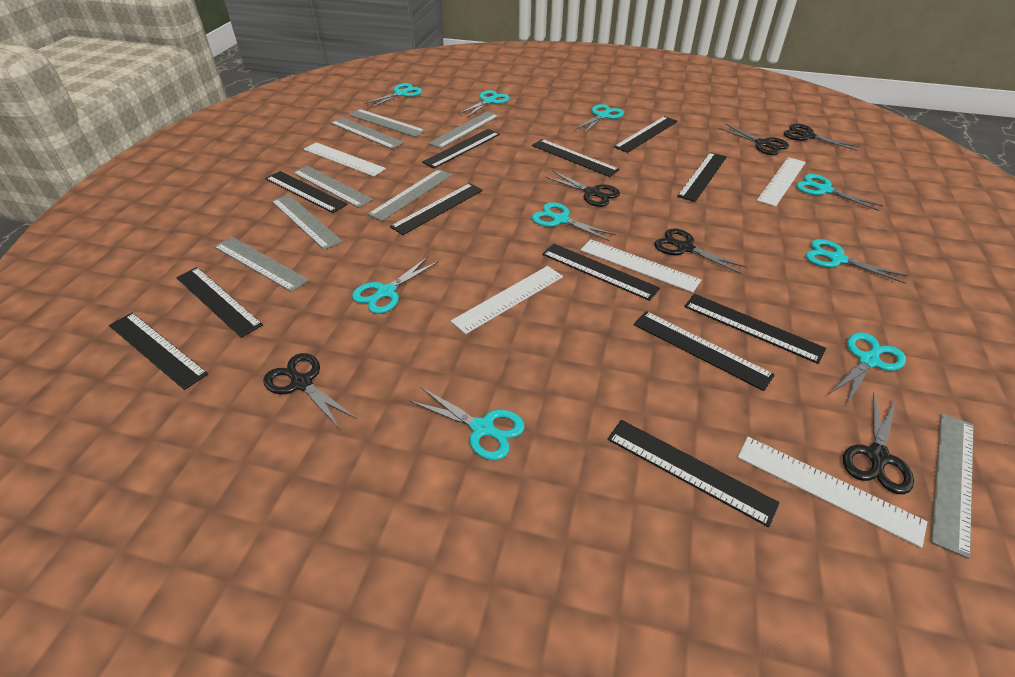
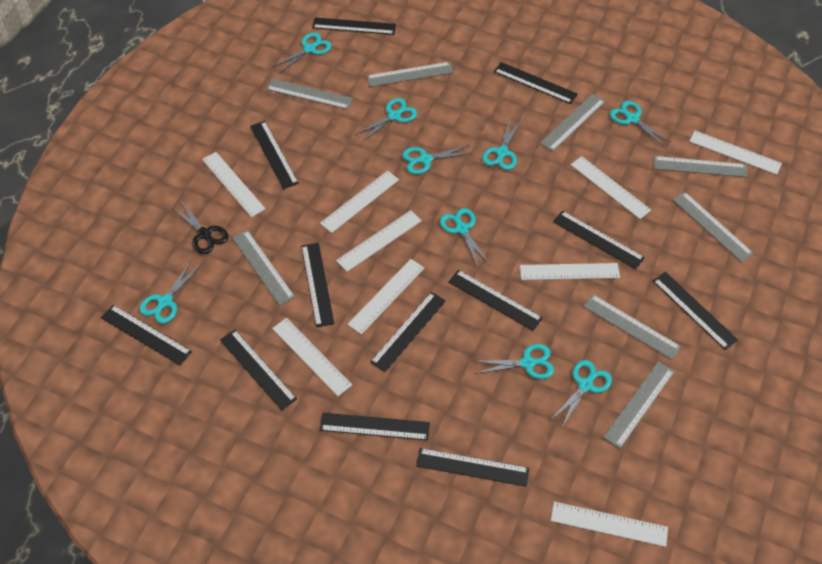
black scissors: [263,353,357,430] [545,171,620,207] [654,229,747,274] [719,124,789,155] [784,124,860,151] [843,393,914,494] = 6 -> [173,202,228,254] = 1
white ruler: [304,142,386,176] [451,266,563,334] [580,239,701,293] [738,437,927,548] [757,157,806,207] = 5 -> [202,152,265,217] [272,318,352,396] [320,171,399,233] [336,210,422,272] [347,259,424,334] [520,263,620,280] [551,502,668,547] [571,156,651,219] [689,131,782,175] = 9

